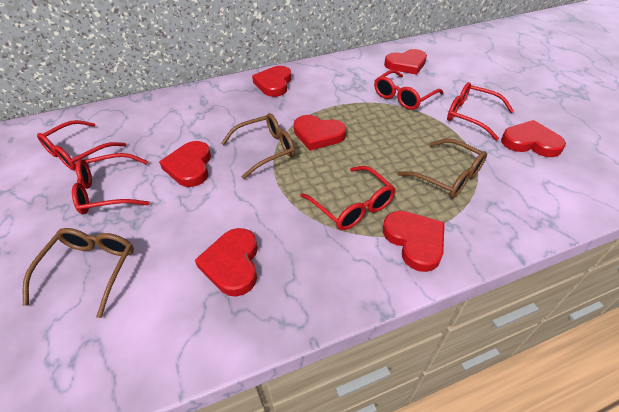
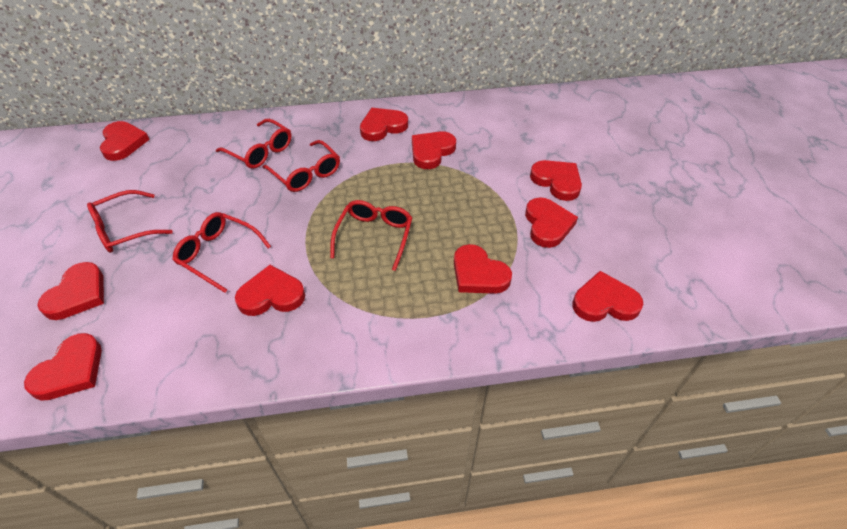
brown glasses: [23,228,134,318] [221,113,295,179] [397,139,487,198] = 3 -> none = 0
red heart: [159,141,211,187] [195,228,258,296] [252,66,292,97] [294,115,346,151] [383,211,445,272] [384,49,427,75] [501,120,566,157] = 7 -> [24,333,102,401] [37,262,104,320] [100,121,150,161] [235,265,305,316] [360,108,408,141] [412,131,456,169] [454,244,512,294] [525,198,578,248] [530,160,582,201] [572,271,643,322] = 10

